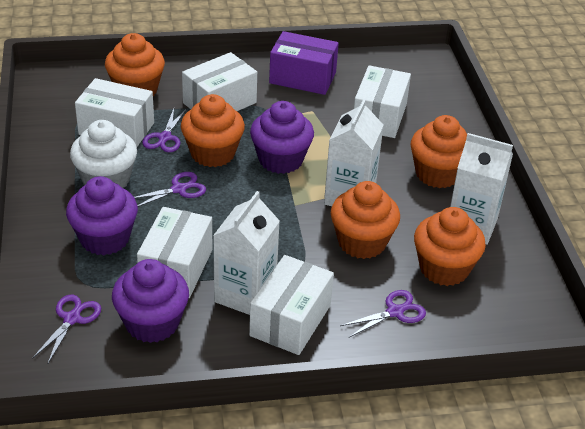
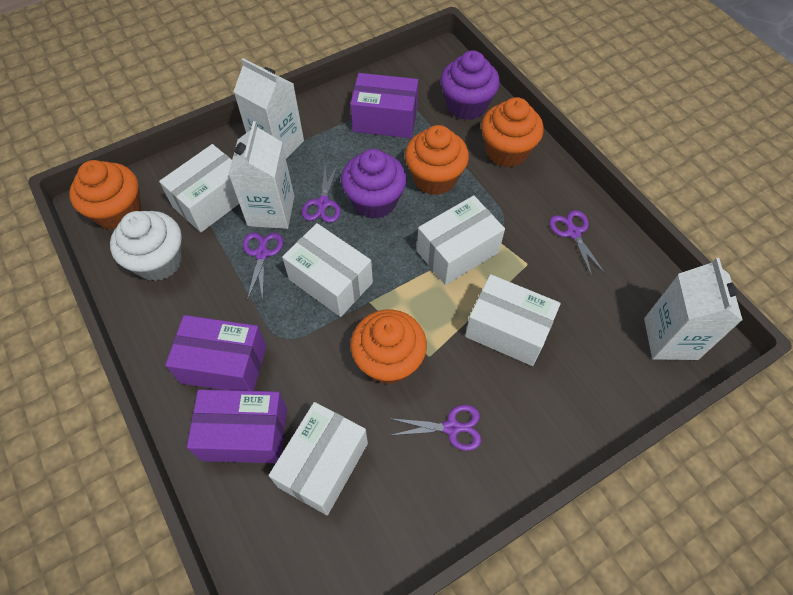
orange cupcake: [105,33,165,96] [181,94,245,167] [331,181,400,259] [410,115,467,188] [414,207,486,286] = 5 -> [69,160,141,230] [350,310,427,384] [405,125,469,195] [481,97,544,167] = 4
purple box: [269,31,339,95] = 1 -> [165,315,267,391] [187,389,287,463] [350,73,418,138] = 3
purple cupcake: [66,176,138,255] [112,259,189,343] [250,101,314,174] = 3 -> [341,149,407,219] [440,51,500,120] = 2

